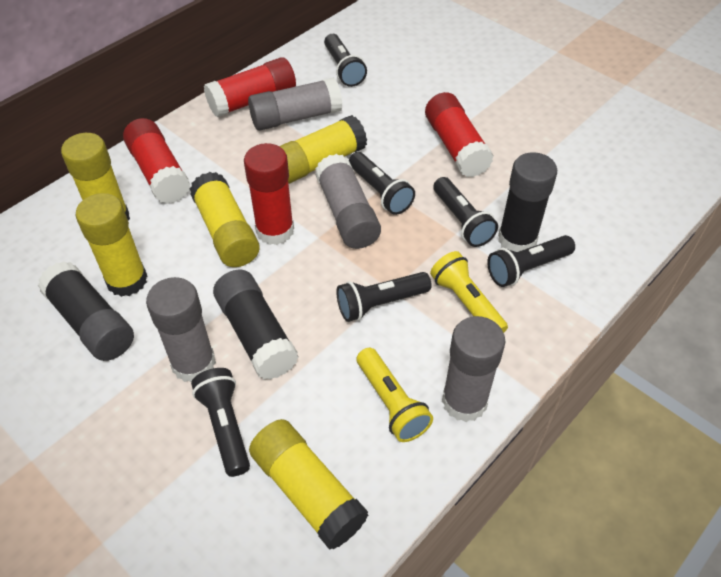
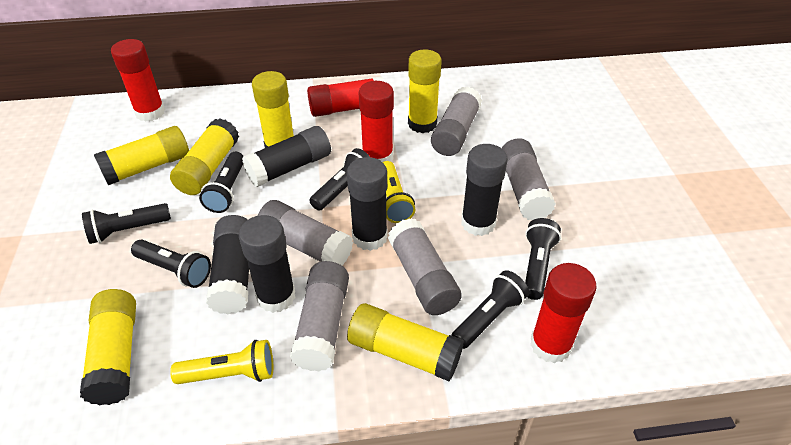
black glue stick: [38,261,134,361] [213,270,299,380] [498,152,557,252] = 3 -> [206,215,249,314] [239,215,295,313] [242,126,331,187] [347,157,388,251] [461,144,508,236] = 5
grey glue stick: [146,277,216,382] [248,77,342,131] [315,154,381,249] [442,316,505,422] = 4 -> [258,200,353,266] [290,261,349,371] [388,218,462,315] [431,86,482,156] [502,138,556,220] = 5
yellow glue stick: [61,133,130,220] [76,193,147,297] [190,172,260,267] [249,419,368,550] [279,115,367,184] = 5 -> [80,289,136,405] [94,126,189,185] [170,118,239,195] [252,71,294,148] [347,303,464,382] [408,50,442,133] = 6

